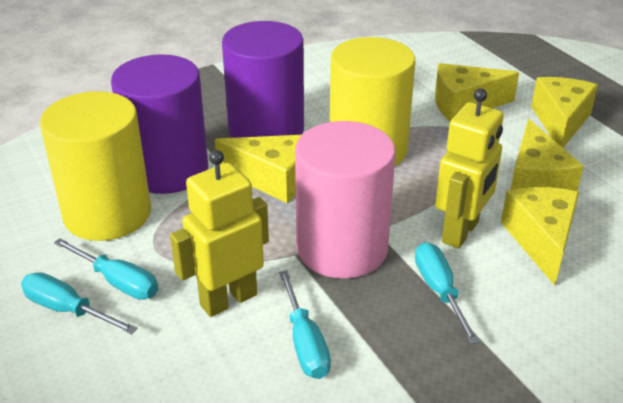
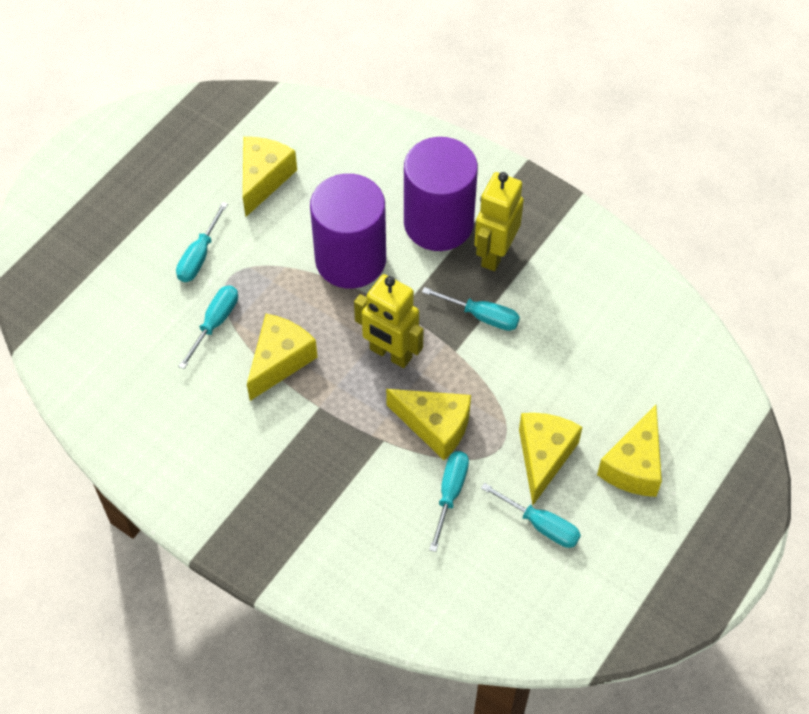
pink cylinder: [295,121,395,279] = 1 -> none = 0
turquoise screwdriver: [21,272,138,334] [54,238,158,300] [279,271,331,379] [415,242,480,344] = 4 -> [176,202,228,282] [178,285,238,369] [422,287,520,331] [429,451,469,552] [481,483,581,548] = 5
yellow cylinder: [40,91,151,241] [330,37,415,166] = 2 -> none = 0

